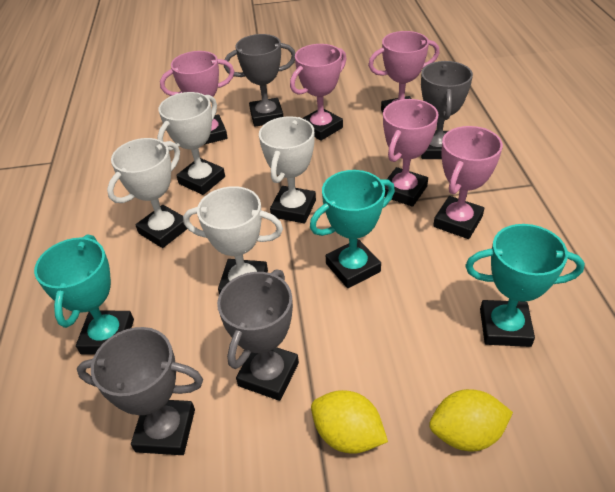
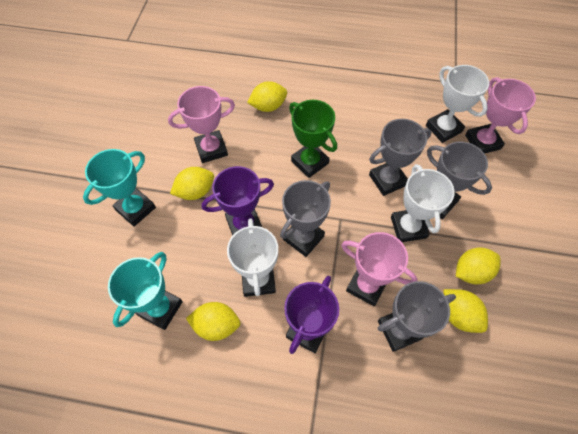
green trophy: none = 0 -> [289,100,337,178] = 1
pink trophy: [160,51,234,145] [290,44,347,141] [368,31,439,112] [383,99,438,207] [433,126,503,239] = 5 -> [168,86,235,163] [341,232,417,306] [465,77,536,154] = 3
purple trophy: none = 0 -> [202,166,274,236] [284,276,339,354] = 2
turquoise trophy: [34,235,134,355] [310,170,395,288] [465,224,585,347] = 3 -> [83,149,156,227] [108,252,183,330] = 2
white trophy: [107,138,187,248] [157,92,225,195] [183,186,283,294] [259,116,316,223] = 4 -> [227,219,278,297] [391,164,455,242] [426,65,489,143] = 3
yellow lemon: [311,390,388,454] [429,389,513,452] = 2 -> [170,167,214,200] [186,302,241,341] [247,81,287,112] [443,289,488,333] [456,247,501,284] = 5

